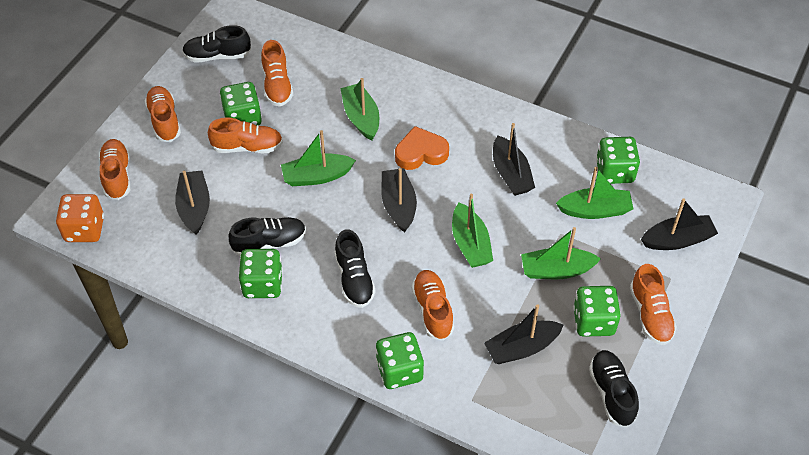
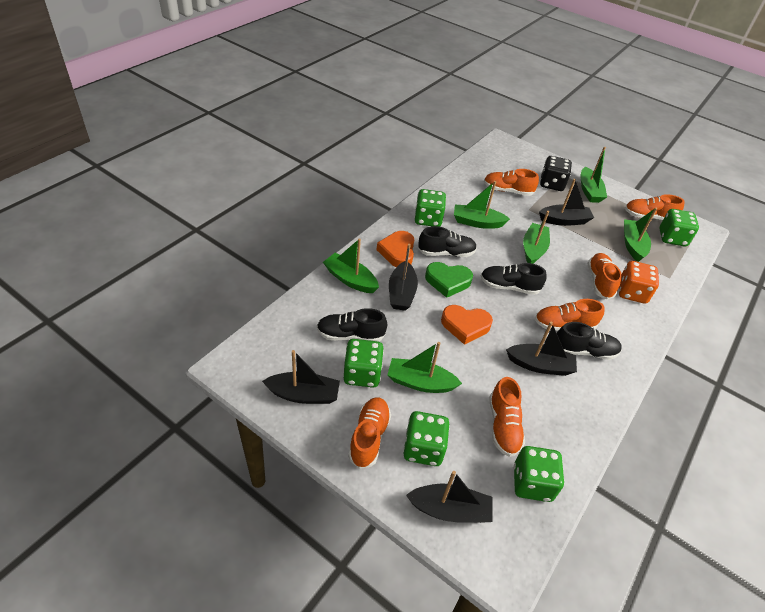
black dice: none = 0 -> [540,156,572,191] = 1
green boat: [281,130,356,186] [340,78,379,141] [452,194,493,268] [521,227,601,279] [556,167,633,219] = 5 -> [323,238,379,293] [387,342,462,393] [454,181,510,229] [523,211,550,264] [581,147,607,203] [624,208,658,262] = 6
green heart: none = 0 -> [425,262,473,298] = 1
orange heart: [395,126,449,170] = 1 -> [377,231,414,267] [441,305,493,345] = 2

